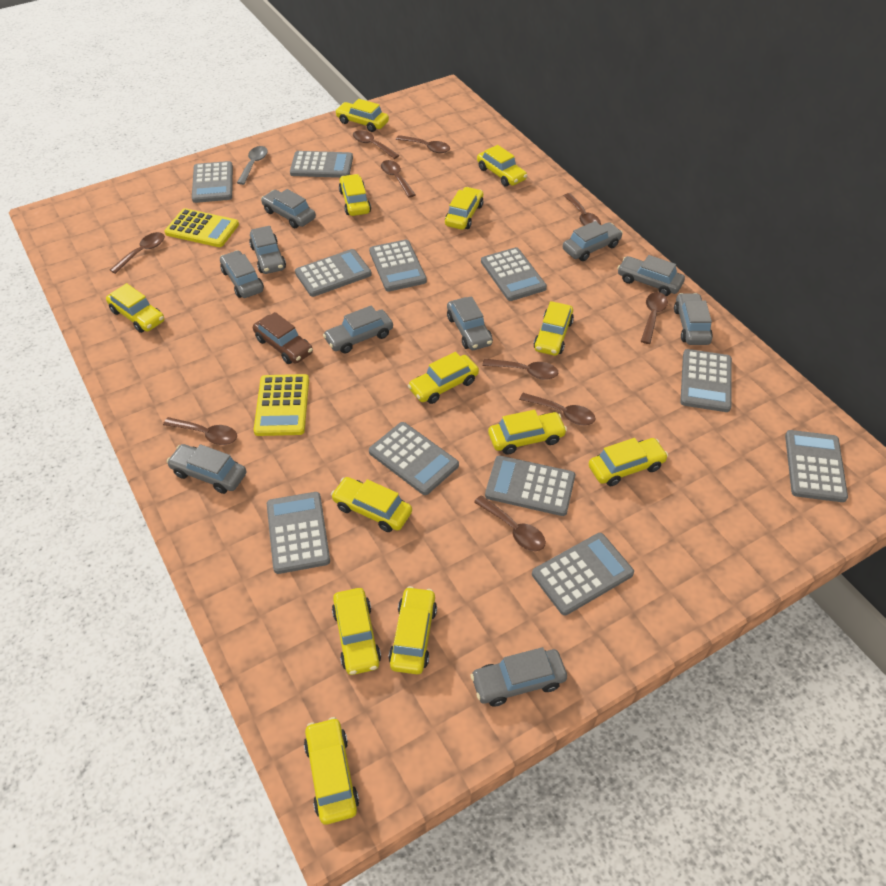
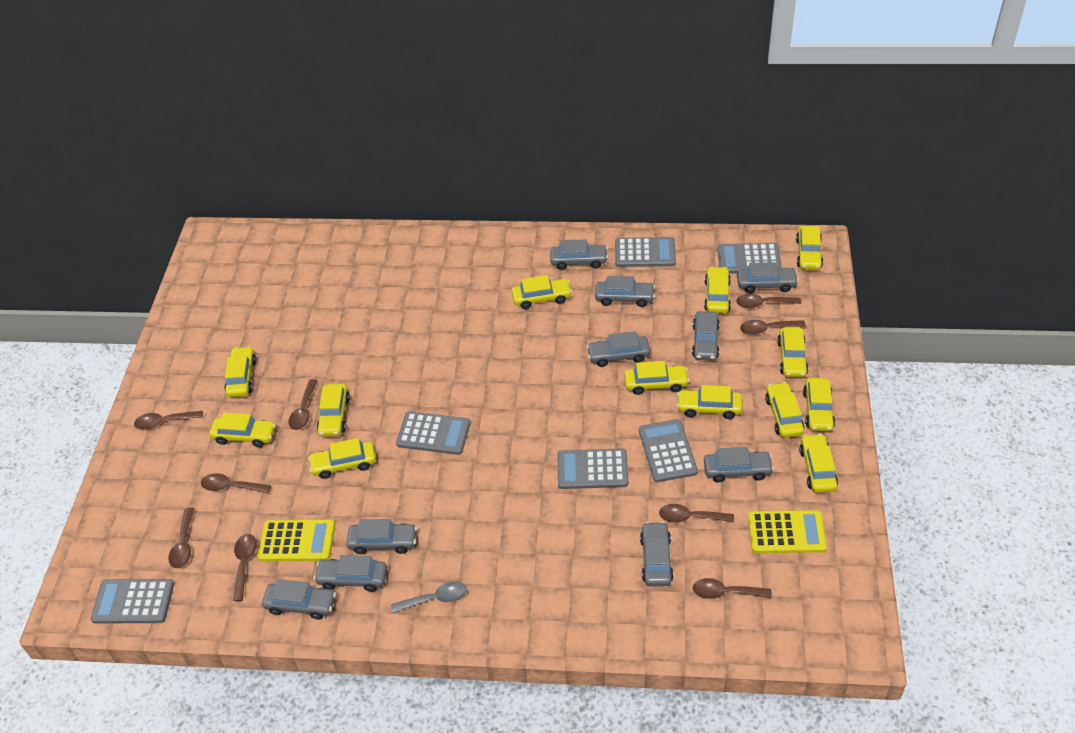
brown car: [253,312,313,364] = 1 -> none = 0
brown spoon: [110,232,165,274] [163,417,237,445] [353,130,399,159] [381,160,416,198] [396,135,450,153] [474,495,546,551] [482,359,558,380] [519,393,596,425] [564,193,601,226] [641,292,668,344] = 10 -> [134,411,203,430] [168,507,194,568] [201,473,271,493] [233,534,257,601] [288,379,318,430] [659,504,734,523] [693,578,772,599] [736,294,801,308] [740,320,806,335] = 9
grey calculator: [192,161,233,203] [267,492,330,574] [290,151,353,178] [295,249,372,297] [369,240,427,292] [369,422,459,495] [481,247,547,301] [485,456,575,516] [532,533,634,615] [680,349,732,412] [785,430,848,502] = 11 -> [91,579,174,624] [396,411,470,455] [558,448,628,489] [615,237,676,267] [639,419,698,482] [718,243,782,274] = 6

